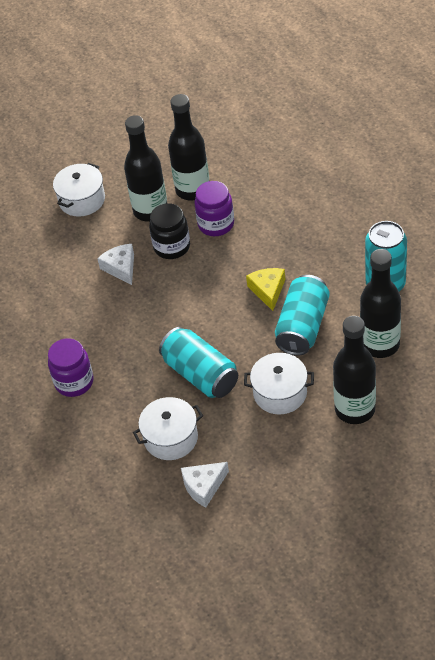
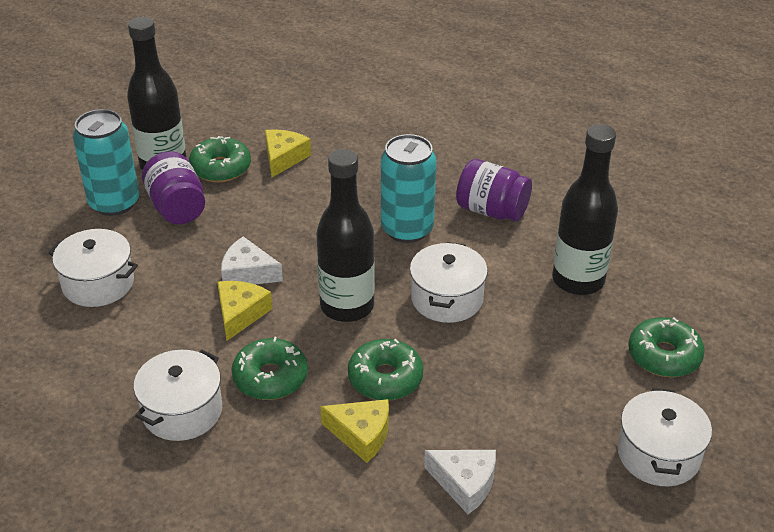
black bottle: [124,115,167,222] [168,94,209,200] [333,316,376,424] [360,249,401,358] = 4 -> [127,17,187,170] [317,149,375,322] [552,124,618,295] = 3
black jar: [149,203,190,259] = 1 -> none = 0
green donut: none = 0 -> [189,136,251,182] [232,337,308,400] [348,339,423,401] [628,317,705,377] = 4
turquoise can: [159,327,238,398] [275,275,330,356] [365,221,407,291] = 3 -> [73,109,139,216] [381,134,437,243] = 2
white pot: [53,163,105,217] [133,397,203,460] [244,353,314,414] = 3 -> [48,229,138,307] [133,350,222,441] [410,242,488,323] [617,388,712,486] = 4
yellow cheese: [246,268,285,311] = 1 -> [218,281,272,341] [265,129,311,177] [320,399,389,463] = 3

